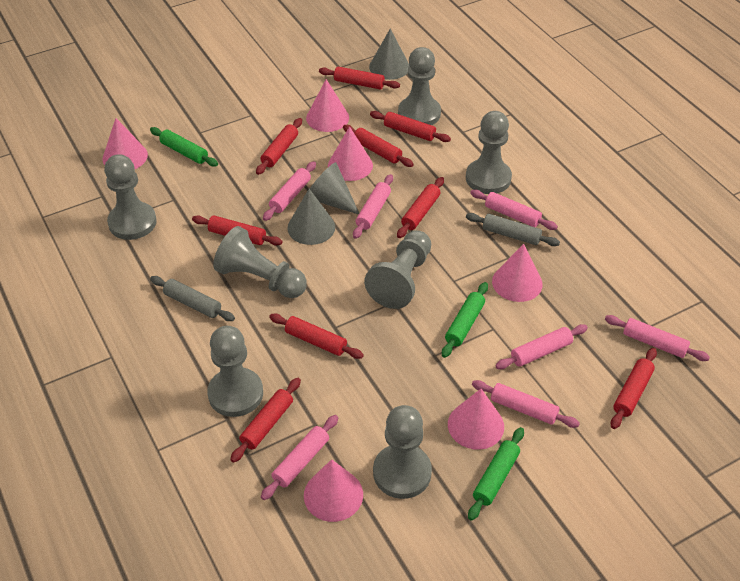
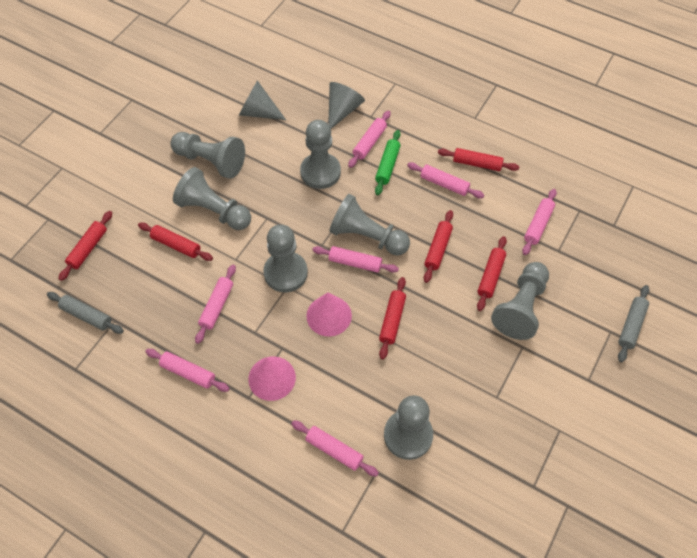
green rolling pin: [150,127,218,167] [442,282,488,358] [468,427,524,521] = 3 -> [375,130,400,195] = 1
grey cone: [287,189,335,245] [310,162,359,215] [369,29,409,80] = 3 -> [239,80,286,120] [328,82,365,129] = 2
pink cone: [102,118,148,169] [304,459,363,522] [306,79,349,132] [328,126,373,181] [448,389,504,450] [492,244,543,302] = 6 -> [248,356,296,401] [306,292,352,337] = 2
red rolling pin: [192,215,282,246] [230,378,301,463] [256,118,302,175] [269,313,364,359] [319,67,400,90] [343,125,414,167] [370,111,451,142] [397,177,444,238] [611,348,657,429] = 9 -> [58,211,112,281] [138,222,213,261] [379,277,406,359] [424,210,453,283] [438,148,519,171] [477,236,507,311] = 6

